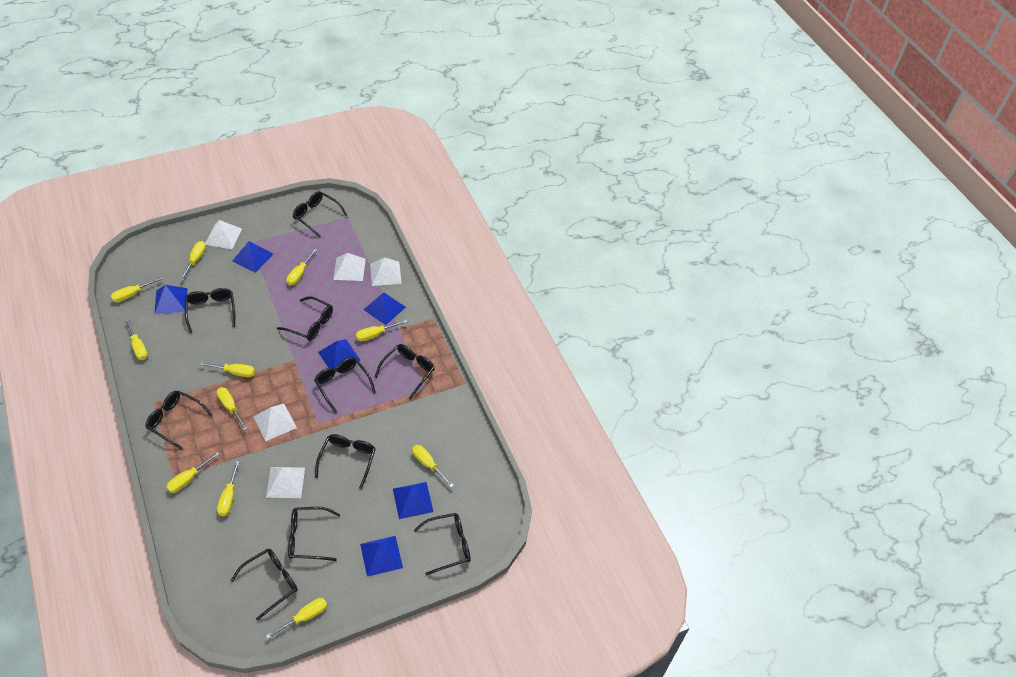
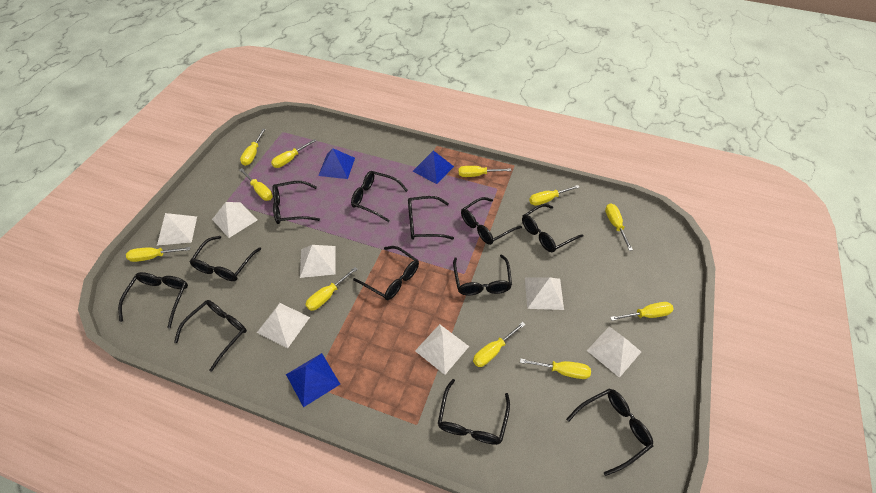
black glasses: [146,391,212,450] [185,288,235,333] [231,549,298,621] [277,296,333,341] [288,507,340,561] [293,191,347,238] [314,357,376,413] [315,434,375,489] [374,344,435,399] [414,513,471,576] = 10 -> [118,272,188,328] [174,300,247,372] [190,236,261,281] [272,181,320,224] [351,171,408,222] [353,246,419,300] [408,196,454,240] [438,379,510,445] [453,255,512,295] [461,197,522,245] [522,204,583,252] [566,389,653,476] = 12
blue pyramid: [154,285,187,314] [232,241,273,273] [318,339,361,373] [360,536,403,577] [363,292,406,325] [393,482,433,519] = 6 -> [286,353,340,407] [318,148,355,179] [413,150,454,184] = 3
white pyramid: [205,220,242,249] [253,404,297,442] [266,467,305,498] [333,253,366,281] [370,257,402,286] = 5 -> [157,213,197,246] [212,202,257,238] [257,303,310,348] [300,245,335,278] [415,324,469,375] [525,277,564,310] [587,327,641,378] = 7

